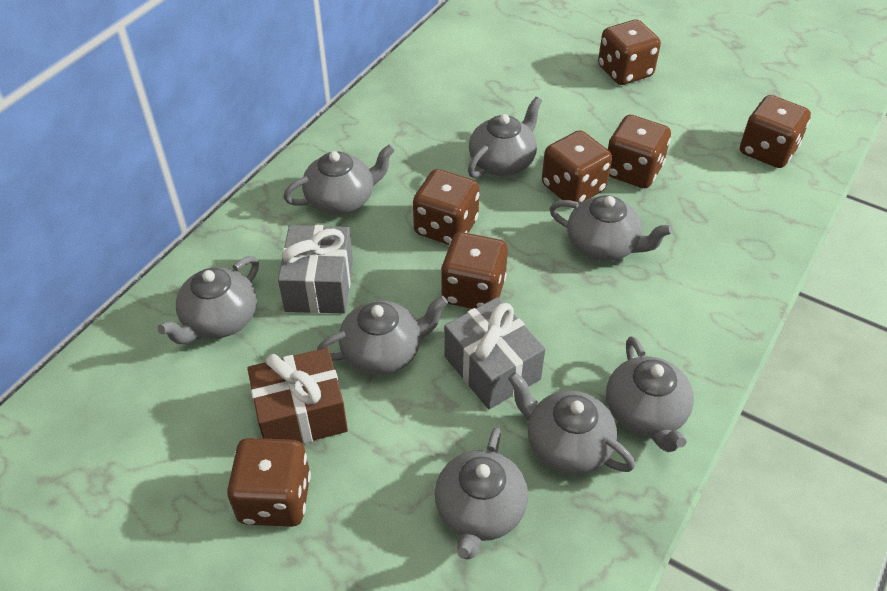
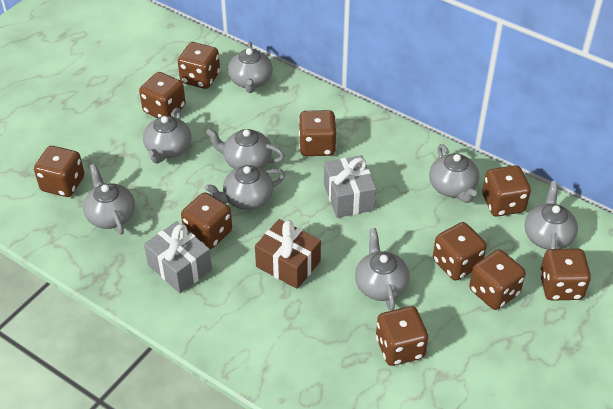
brown dice: [227,438,311,527] [413,169,480,245] [441,232,508,309] [542,130,612,204] [598,19,661,85] [608,115,671,188] [740,95,811,168] = 7 -> [34,146,84,197] [139,72,186,118] [178,42,220,89] [181,192,232,249] [299,110,336,156] [376,306,428,366] [433,222,487,280] [469,249,526,310] [482,165,531,217] [540,249,591,301] = 10

